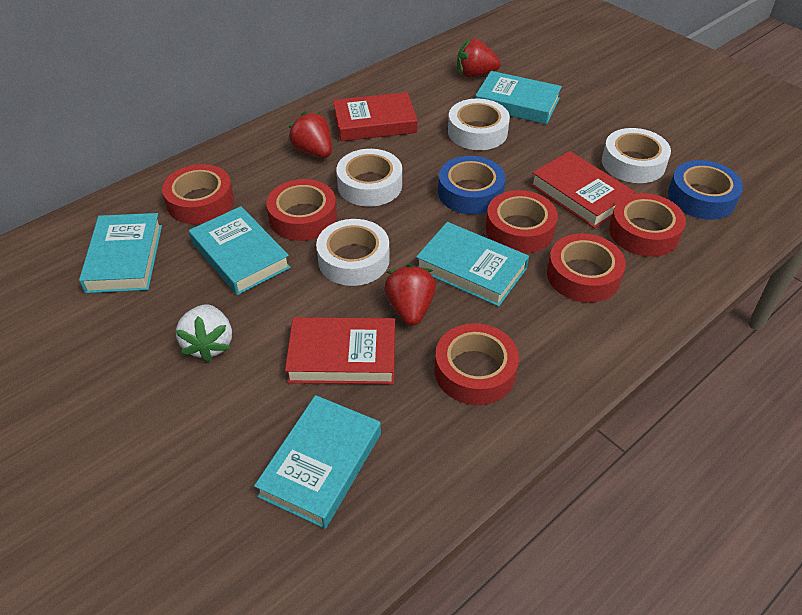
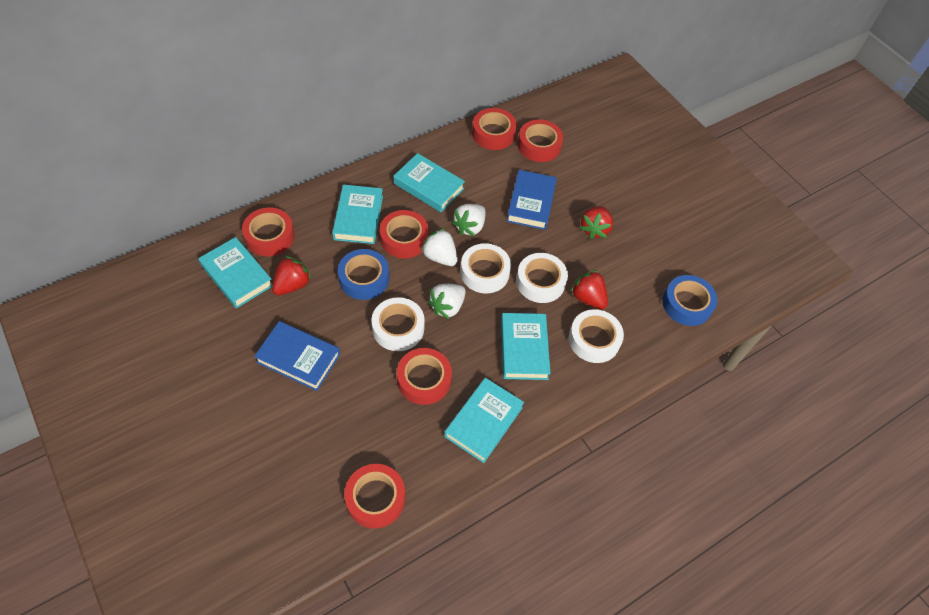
blue book: none = 0 -> [254,321,340,391] [507,170,557,230] = 2
red book: [285,317,395,384] [333,92,417,141] [530,151,635,228] = 3 -> none = 0
white strawberry: [175,304,232,362] = 1 -> [421,228,458,266] [427,284,466,319] [452,204,486,236] = 3

